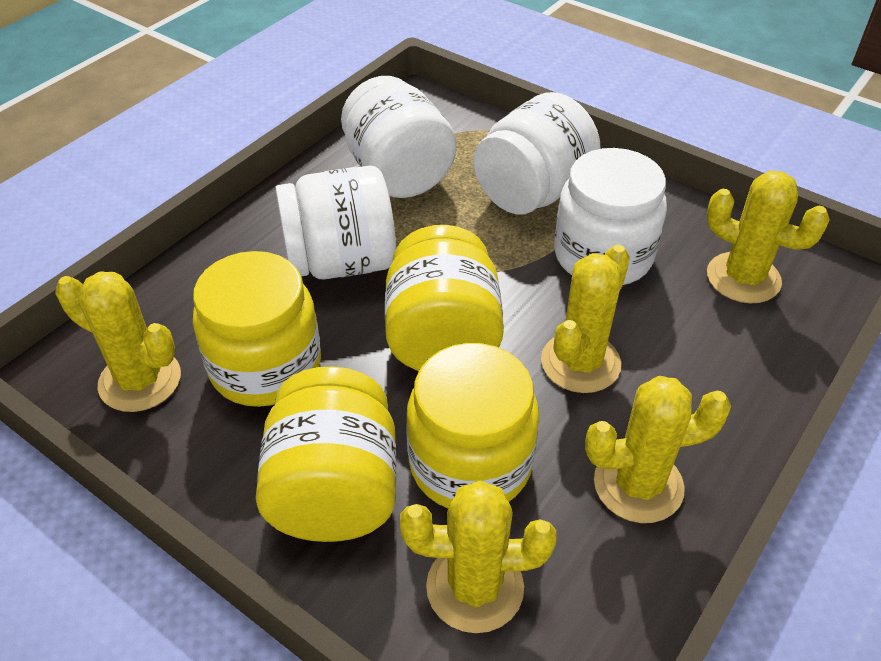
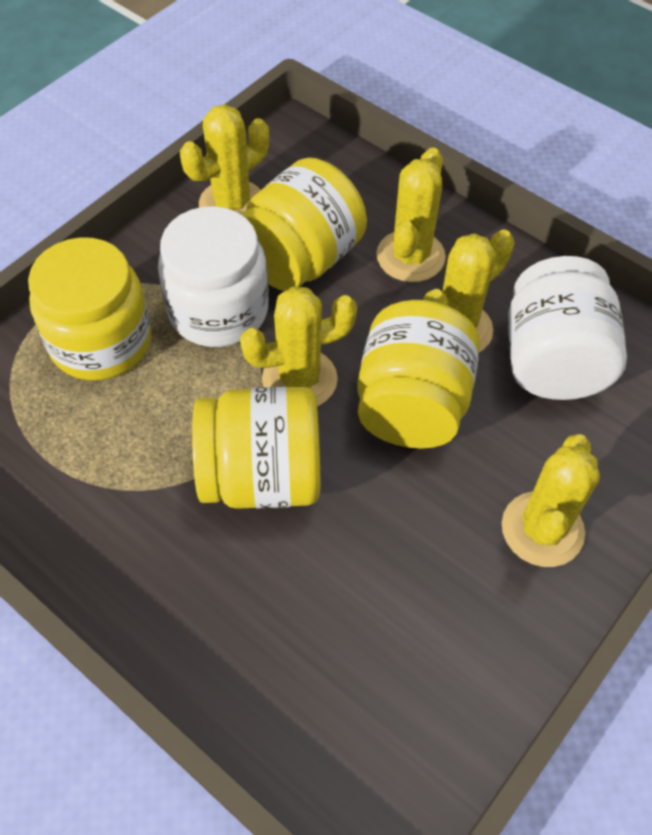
white jar: [275,166,396,280] [341,76,457,198] [474,92,601,214] [554,148,667,285] = 4 -> [158,206,269,347] [508,256,627,400] = 2

